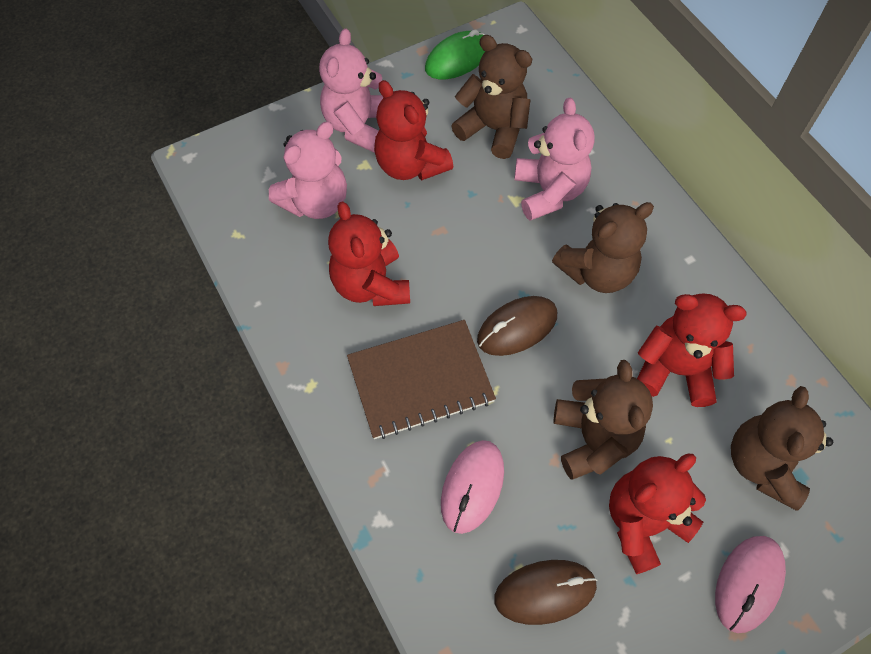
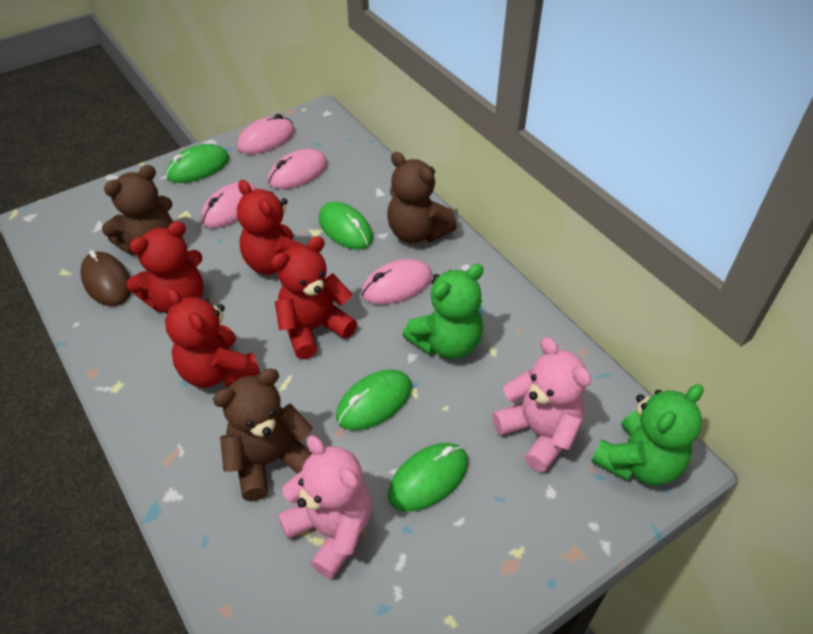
brown mouse: [477,296,557,356] [494,560,597,625] = 2 -> [80,250,131,306] = 1
brown notebook: [347,320,496,439] = 1 -> none = 0
brown teddy bear: [451,35,532,159] [552,202,654,293] [554,360,653,480] [731,386,833,511] = 4 -> [102,165,173,255] [213,368,313,501] [387,152,457,243] = 3
green mouse: [425,29,485,79] = 1 -> [166,144,229,183] [319,202,373,250] [336,369,412,430] [388,443,468,512] = 4
green teddy bear: none = 0 -> [402,264,484,359] [591,384,704,485] = 2
pink mouse: [441,440,504,534] [715,536,786,633] = 2 -> [201,182,258,228] [237,114,295,154] [268,149,327,189] [361,259,432,305] = 4
pink teddy bear: [269,122,347,219] [319,28,384,153] [514,97,595,221] = 3 -> [278,436,372,579] [492,337,591,473] = 2

